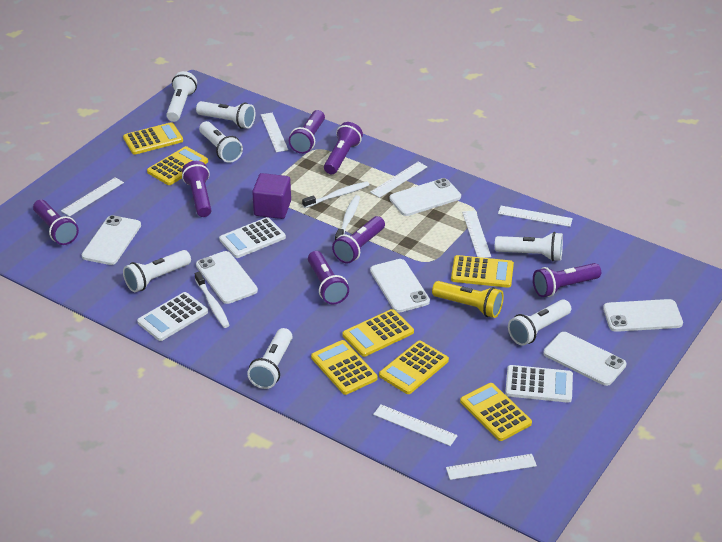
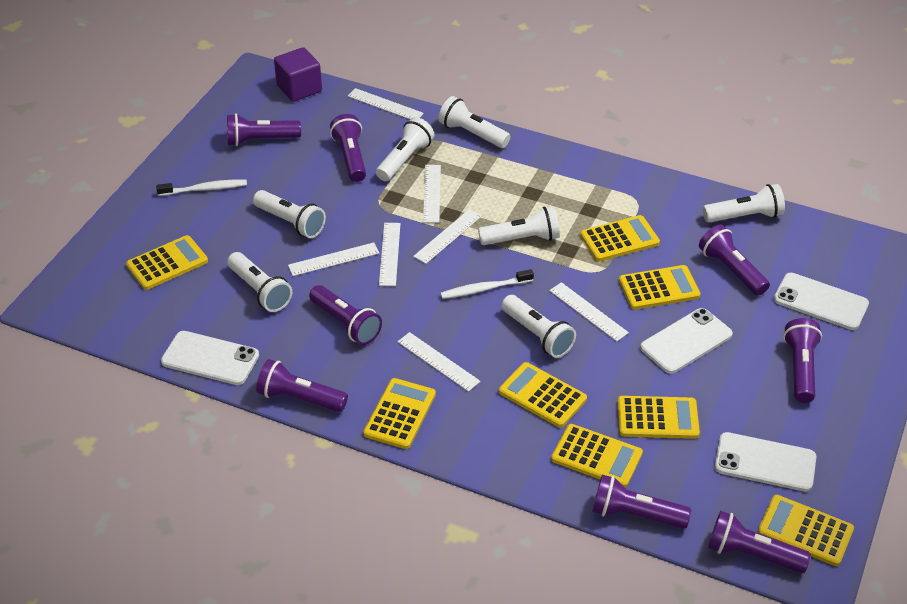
purple flashlight: [33,200,79,245] [182,161,211,217] [289,110,325,154] [308,251,349,305] [324,122,363,174] [332,216,385,264] [533,263,601,297] = 7 -> [227,114,301,146] [256,359,348,412] [309,285,382,345] [330,114,366,182] [592,474,691,529] [699,225,770,296] [708,511,811,573] [783,318,822,403] = 8
white calculator: [137,292,208,341] [219,217,286,258] [505,365,573,403] = 3 -> none = 0
white phone: [82,215,141,265] [196,251,258,304] [370,259,430,312] [389,178,461,216] [543,332,626,386] [603,299,683,332] = 6 -> [161,331,259,385] [640,308,733,374] [715,432,816,492] [774,273,869,330] = 4
white toothbrush: [195,272,230,328] [302,181,369,208] [335,195,360,240] = 3 -> [156,180,247,196] [440,269,534,299] = 2
yellow calculator: [123,122,183,155] [147,146,208,185] [311,340,377,395] [343,309,414,357] [379,341,449,394] [451,255,514,288] [460,383,532,441] = 7 -> [126,235,208,290] [363,378,436,449] [499,362,587,428] [551,424,643,488] [580,215,660,261] [618,396,700,439] [619,265,701,310] [758,495,854,566] = 8
yellow flashlight: [432,281,504,318] = 1 -> none = 0

